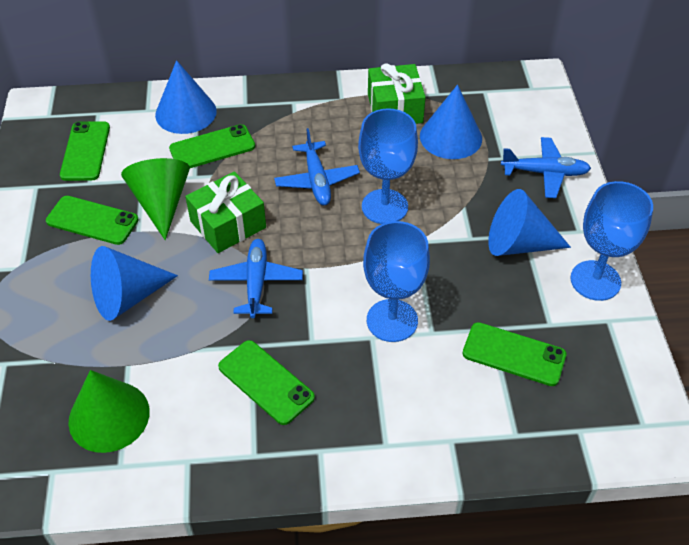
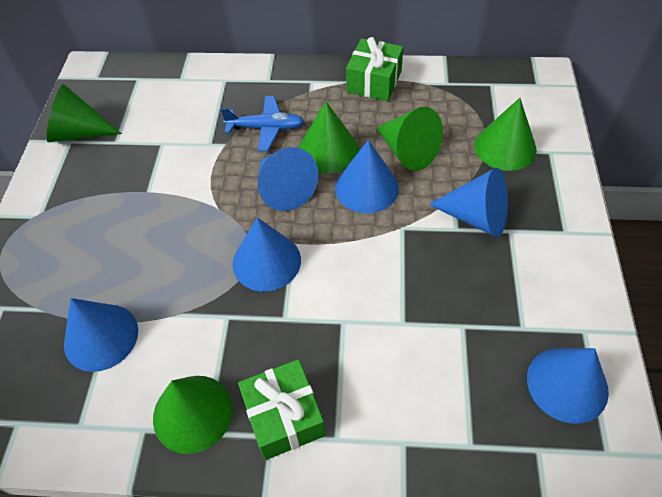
blue cone: [91,246,178,321] [155,60,217,134] [420,85,482,159] [488,189,571,256] = 4 -> [64,298,138,372] [233,218,301,292] [258,147,319,211] [335,140,399,213] [429,168,508,237] [527,348,609,424] = 6
blue goblet: [358,108,418,224] [363,221,430,342] [570,181,653,301] = 3 -> none = 0
blue plane: [209,239,303,318] [274,128,360,205] [501,137,591,198] = 3 -> [220,96,305,151] = 1
green cone: [68,370,150,453] [121,158,190,240] = 2 -> [47,84,122,142] [153,376,233,454] [299,101,359,174] [376,107,443,171] [474,98,537,171] = 5
green phone: [46,196,138,245] [60,121,110,181] [169,124,255,168] [218,340,315,425] [462,322,566,386] = 5 -> none = 0

